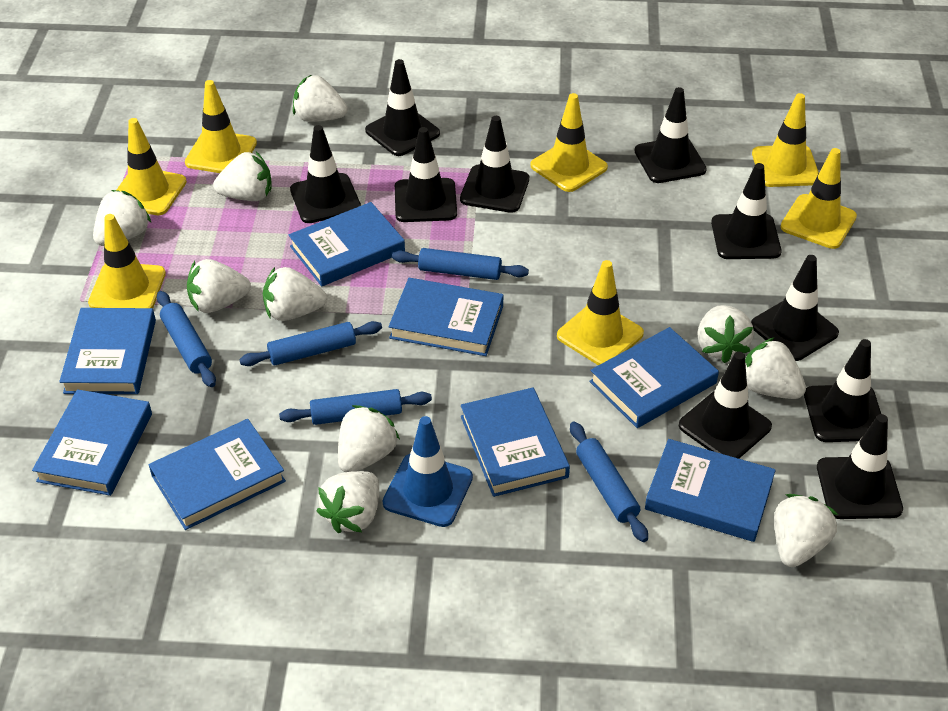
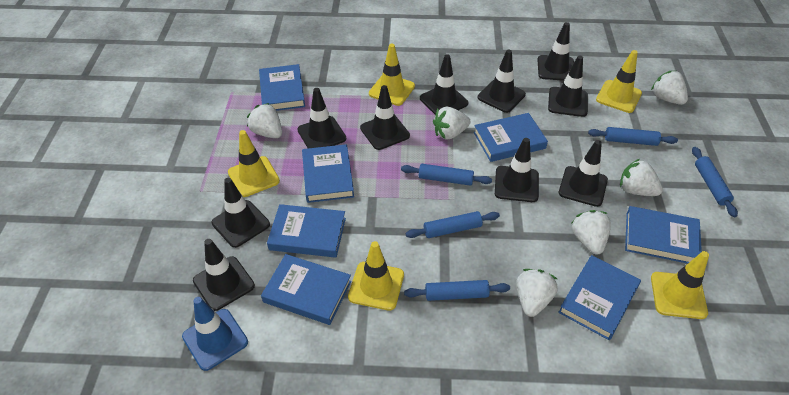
blue book: [32,389,152,496] [59,308,156,394] [149,419,286,530] [289,202,405,287] [389,278,503,356] [461,388,570,497] [589,327,719,428] [645,439,776,542] = 8 -> [259,64,305,111] [261,254,351,325] [267,204,346,258] [302,144,354,203] [474,113,548,162] [558,255,641,340] [625,206,702,264] = 7
white strawberry: [93,190,151,246] [187,259,251,313] [213,152,271,201] [263,267,327,321] [293,74,348,122] [317,471,379,533] [338,405,400,472] [697,305,754,363] [745,337,806,399] [774,494,838,567] = 10 -> [247,103,282,138] [433,107,470,140] [517,269,558,317] [572,210,611,255] [620,159,663,196] [651,71,688,105] = 6
yellow traffic cone: [88,214,166,308] [117,118,187,215] [185,80,257,173] [530,93,608,192] [557,260,644,365] [752,93,819,187] [781,148,857,249] = 7 -> [228,130,280,197] [348,241,404,311] [369,44,415,106] [596,50,642,113] [651,251,709,319] = 5

